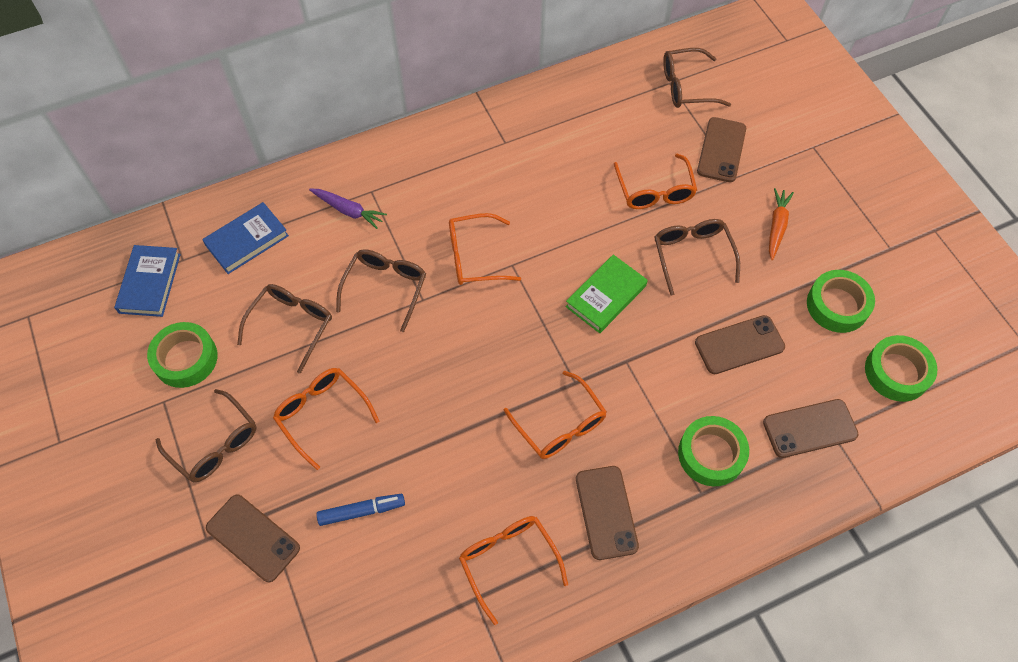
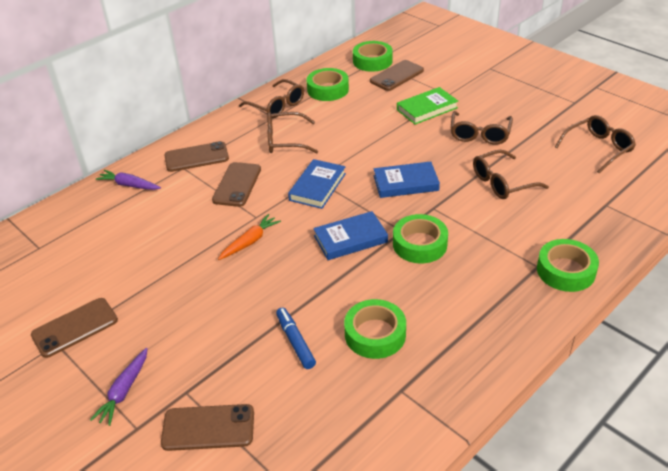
blue book: [114,245,181,317] [202,202,289,274] = 2 -> [288,159,346,209] [313,211,388,260] [374,162,440,198] = 3
green tape: [147,322,218,388] [678,416,749,486] [807,270,875,333] [865,335,937,402] = 4 -> [307,68,349,101] [344,299,406,359] [353,41,393,72] [393,214,448,263] [537,239,599,292] = 5
orange glasses: [273,368,379,470] [449,213,521,285] [459,516,568,625] [504,371,607,459] [614,153,697,209] = 5 -> none = 0
purple carrot: [309,189,387,229] = 1 -> [90,348,148,426] [96,170,161,190] = 2

